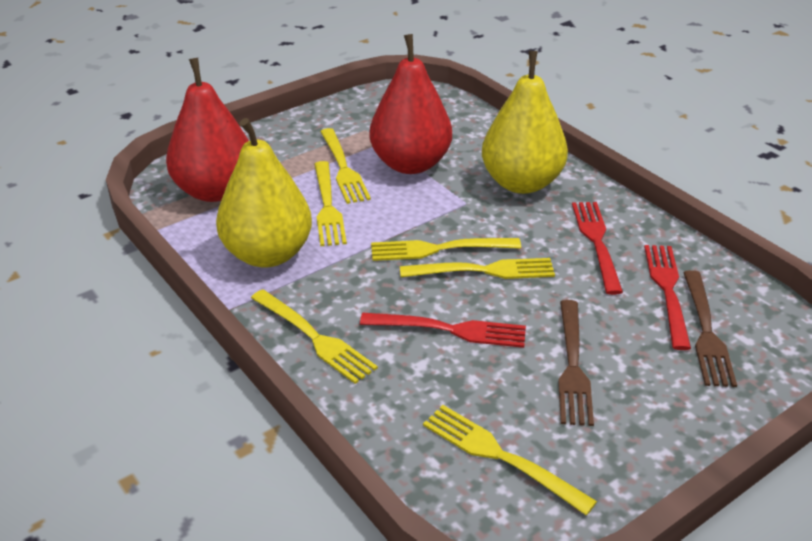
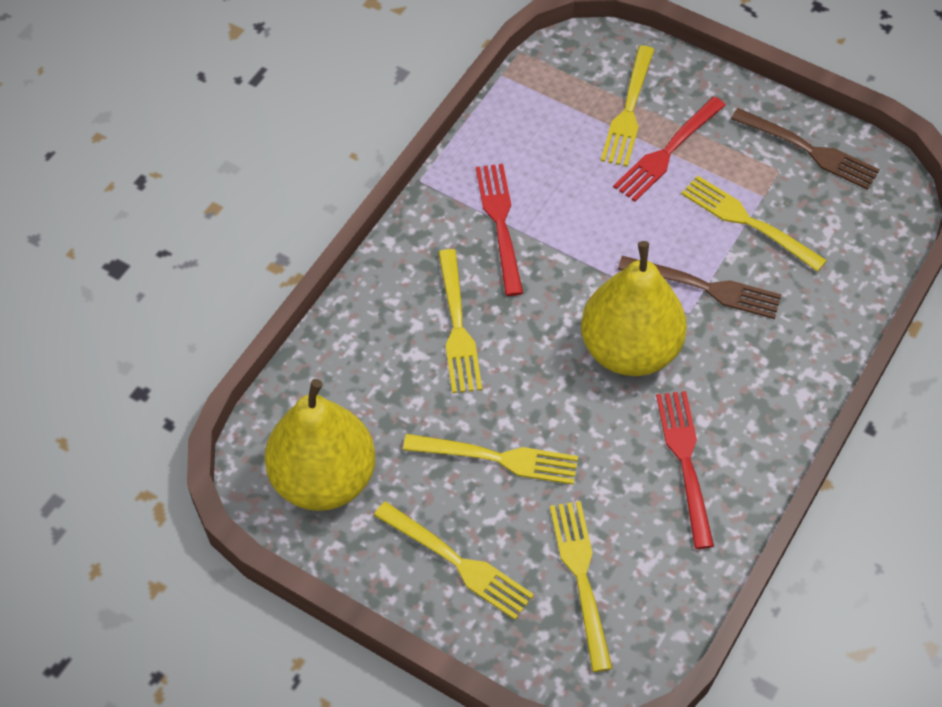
red pear: [166,58,249,202] [370,34,452,174] = 2 -> none = 0

